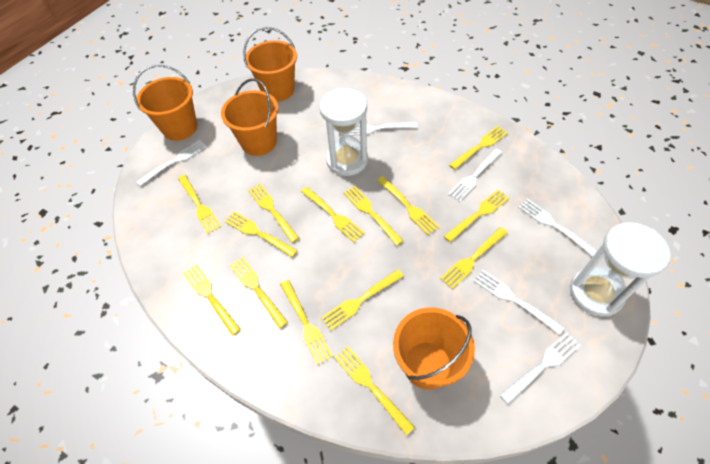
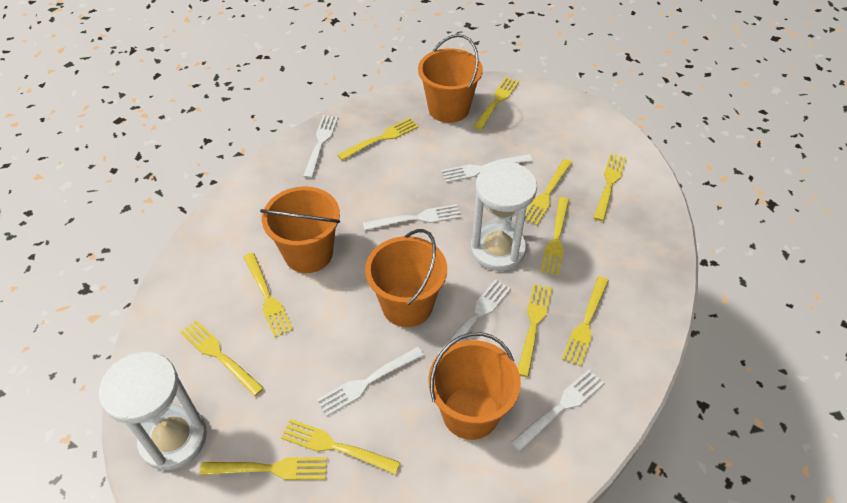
yellow fork: [178,175,221,234] [183,264,241,336] [225,211,298,257] [230,256,288,328] [248,184,299,243] [280,280,333,365] [301,187,365,242] [321,270,404,331] [334,346,415,436] [343,186,403,246] [377,176,439,235] [440,227,508,289] [444,189,510,242] [449,126,508,170] = 14 -> [181,320,264,397] [200,457,327,480] [244,253,293,337] [281,419,400,475] [338,118,418,160] [473,77,519,130] [518,284,552,377] [525,159,572,226] [541,197,569,276] [562,276,609,366] [594,154,626,221] = 11

